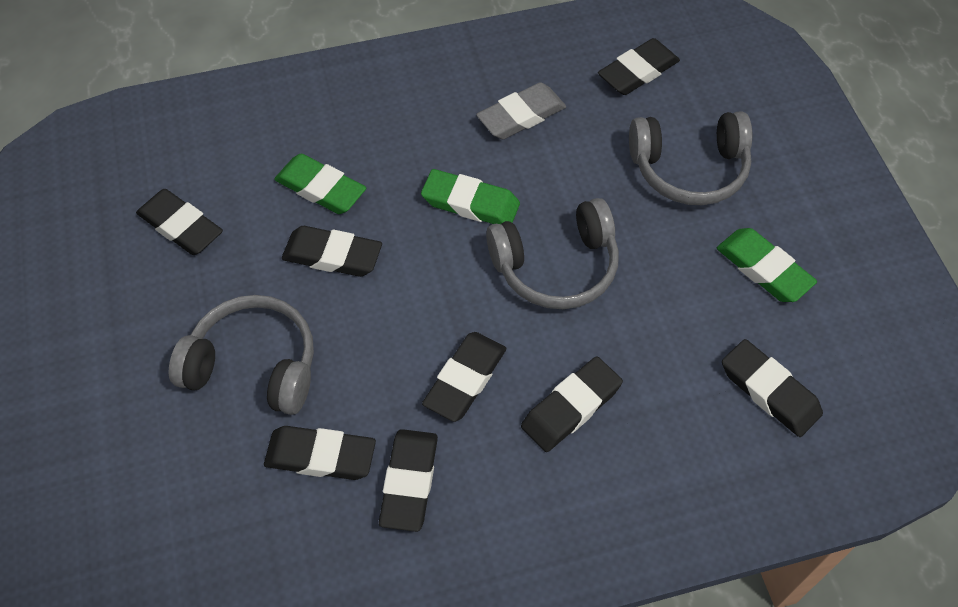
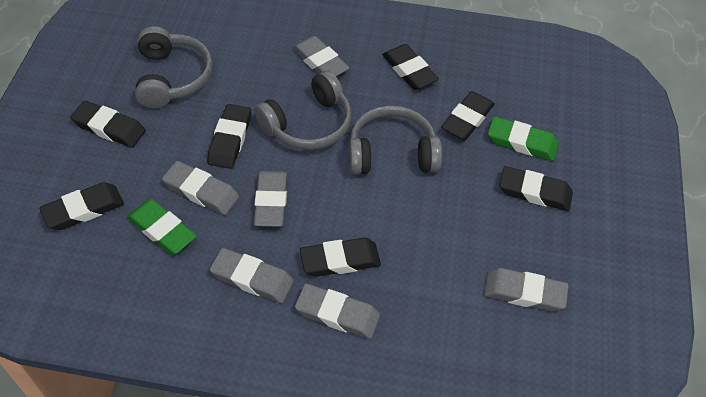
black eraser: [136,189,223,255] [264,426,376,480] [282,226,382,277] [379,429,438,532] [422,332,506,422] [521,356,623,452] [598,38,680,95] [722,339,823,437] = 8 -> [39,182,124,230] [70,101,146,148] [207,104,251,169] [300,238,381,277] [382,44,439,90] [441,91,495,140] [499,166,573,211] = 7
green eraser: [274,154,366,214] [421,169,520,224] [717,228,817,302] = 3 -> [127,199,197,255] [488,116,559,161] = 2
grey eraser: [476,82,566,139] = 1 -> [162,161,239,215] [210,248,294,303] [254,171,288,227] [292,36,350,76] [295,284,380,339] [484,268,569,312] = 6

